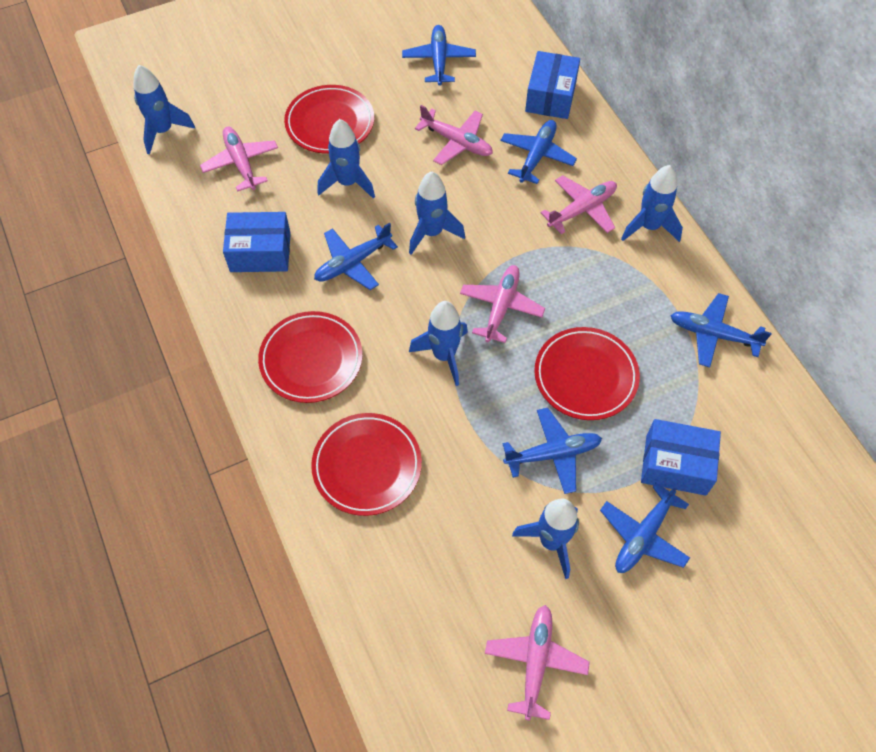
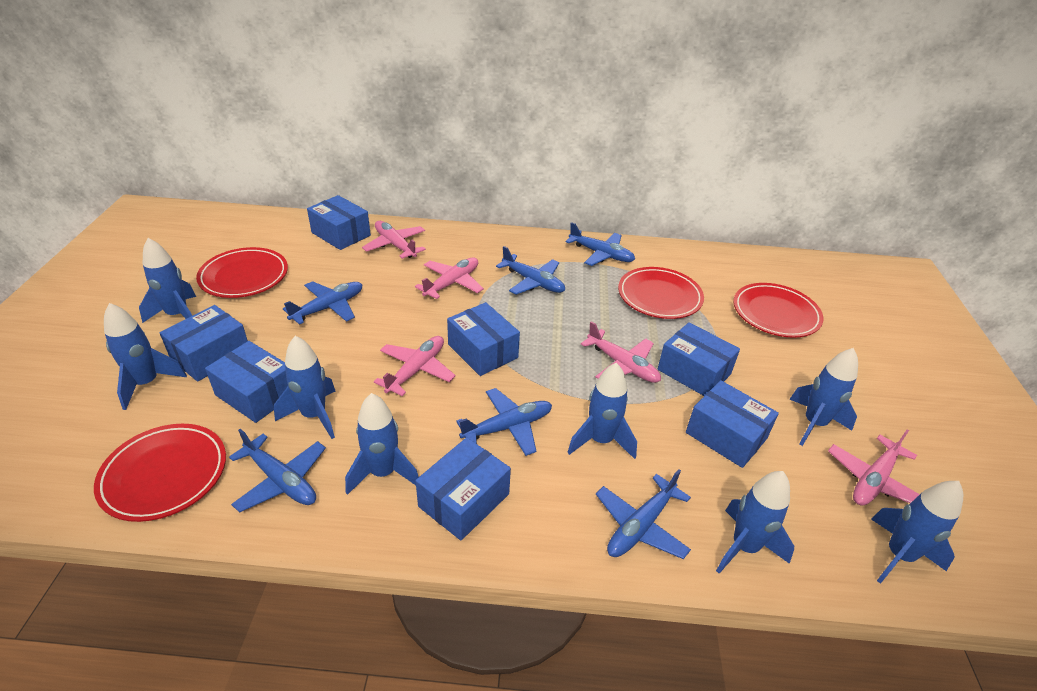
blue box: [223,212,291,272] [525,51,580,119] [641,419,721,496] = 3 -> [160,305,248,382] [205,341,288,423] [307,195,371,250] [416,437,511,540] [447,302,520,376] [658,322,740,396] [686,380,779,468] = 7
blue rocket: [133,65,195,155] [317,119,375,199] [409,171,465,255] [409,301,468,386] [512,498,579,579] [621,165,683,242] = 6 -> [104,303,187,410] [139,238,196,323] [274,336,335,439] [345,393,418,495] [567,363,637,459] [716,471,794,574] [789,348,858,446] [871,481,963,584] = 8

